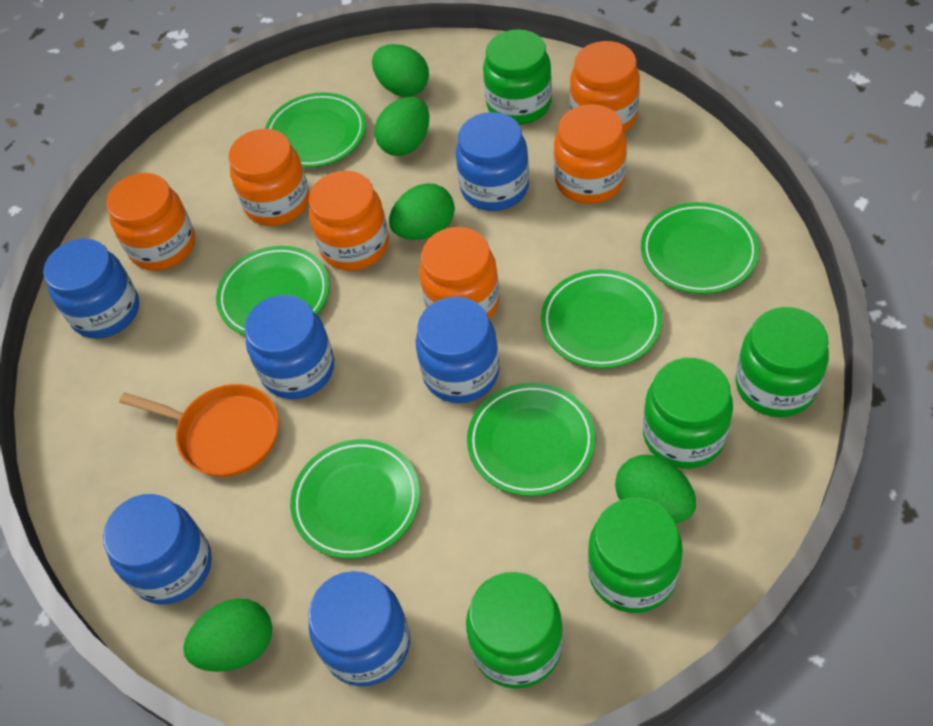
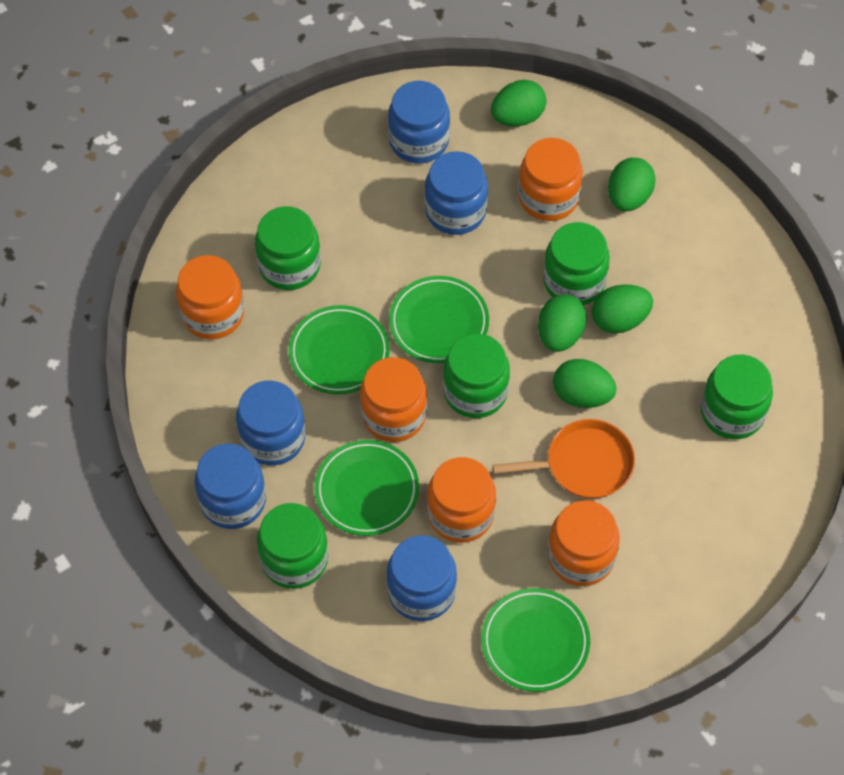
blue jar: [43,238,139,339] [103,494,212,604] [245,295,334,399] [309,571,410,686] [415,297,500,403] [456,112,529,211] = 6 -> [195,444,266,529] [236,380,305,466] [386,535,457,621] [388,81,450,164] [425,151,488,235] = 5
green plate: [216,246,329,336] [265,92,366,168] [290,439,420,559] [467,383,596,496] [541,269,662,369] [641,202,759,294] = 6 -> [289,305,390,395] [314,440,419,536] [389,276,489,364] [481,588,590,692] = 4
orange jar: [106,173,195,271] [229,129,309,226] [309,171,389,271] [419,227,500,319] [554,104,627,204] [570,41,640,132] = 6 -> [176,255,244,339] [360,357,427,442] [427,457,496,543] [518,138,583,221] [548,500,620,586] = 5

